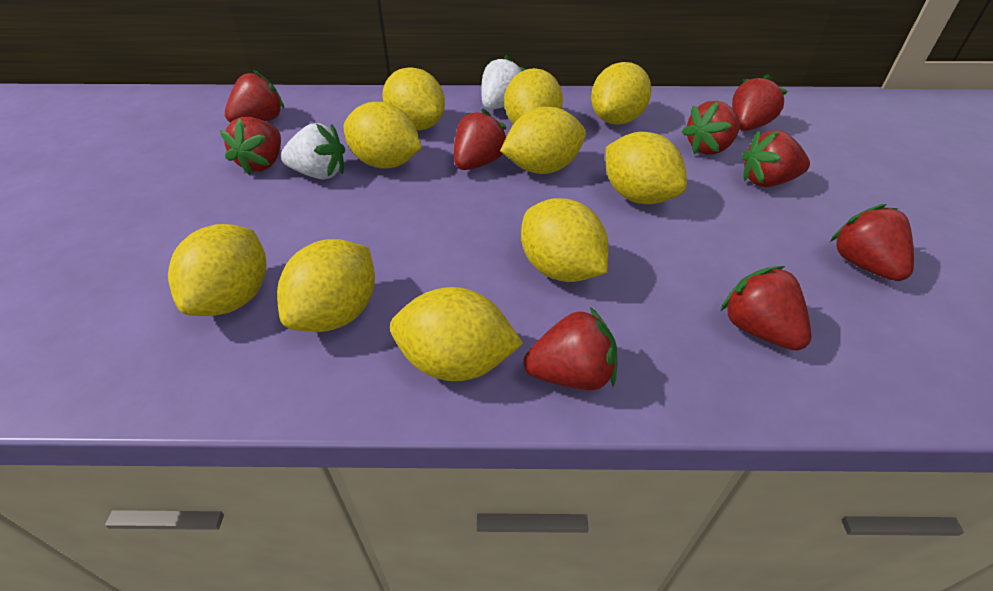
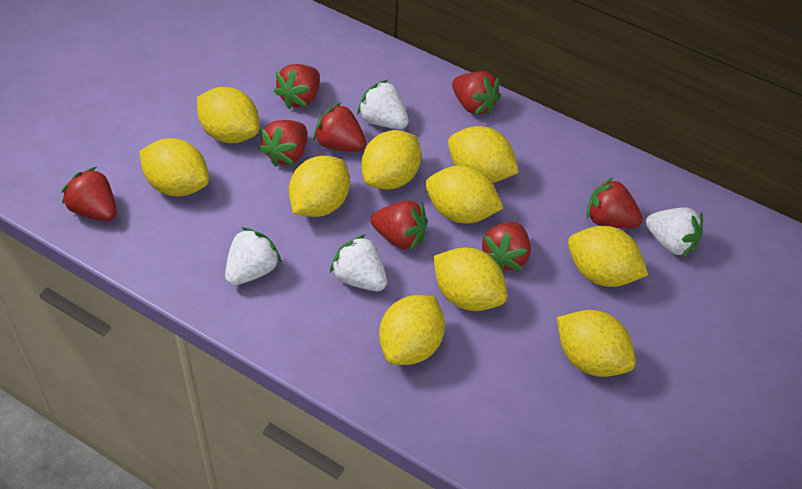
red strawberry: [220,117,281,175] [225,70,284,123] [454,109,506,170] [523,307,617,390] [682,101,740,155] [721,266,812,351] [732,74,788,131] [742,130,810,187] [830,204,914,281] = 9 -> [62,167,117,221] [259,120,307,167] [274,64,320,109] [313,103,367,152] [371,201,428,251] [452,71,501,115] [482,222,531,271] [587,177,643,228] = 8
white strawberry: [280,123,345,180] [481,55,526,110] = 2 -> [225,227,281,285] [330,234,387,291] [357,80,409,129] [645,207,703,257] = 4

